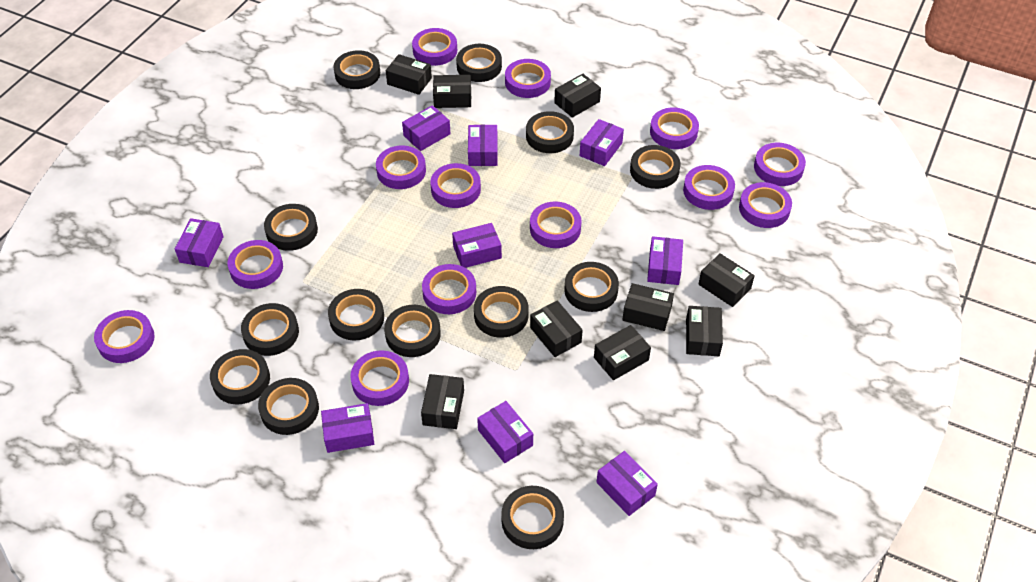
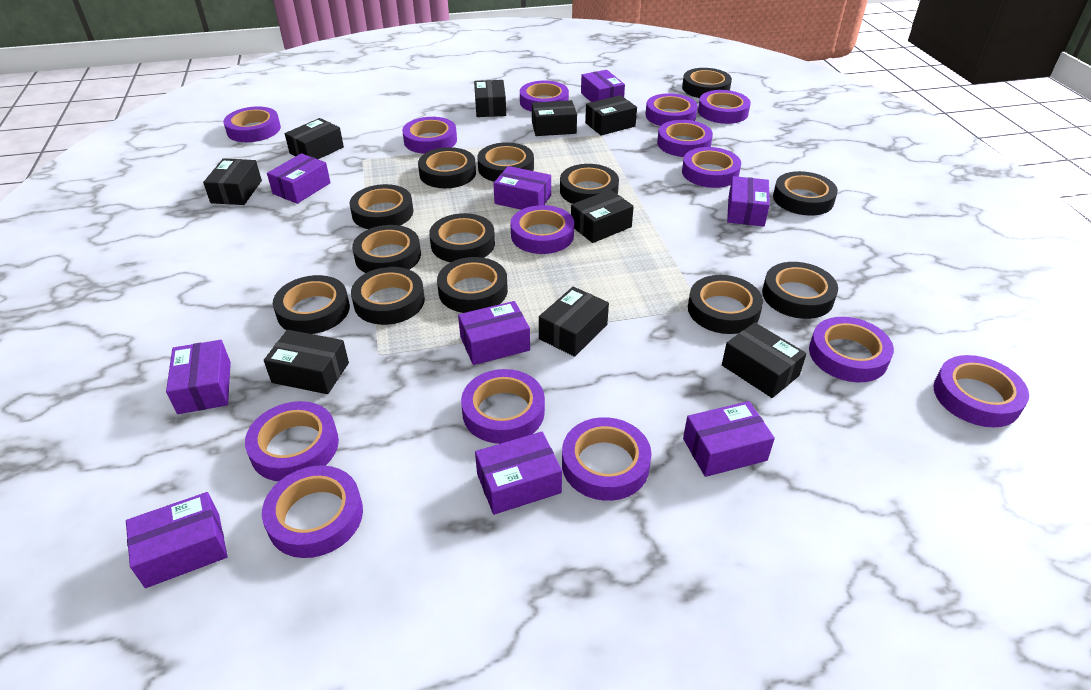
purple tape: [94,310,155,363] [228,240,283,289] [350,350,409,406] [376,146,426,189] [412,28,457,66] [422,264,476,314] [430,163,481,208] [505,59,551,98] [530,201,581,248] [650,108,699,149] [683,165,735,210] [739,182,792,228] [754,143,806,186] = 13 -> [223,106,281,142] [245,401,339,481] [262,466,363,558] [402,117,457,154] [461,369,545,444] [510,205,574,254] [520,80,569,112] [562,417,652,501] [645,93,698,126] [657,120,713,157] [682,147,741,188] [698,90,751,124] [809,317,894,382] [933,355,1029,427] = 14

